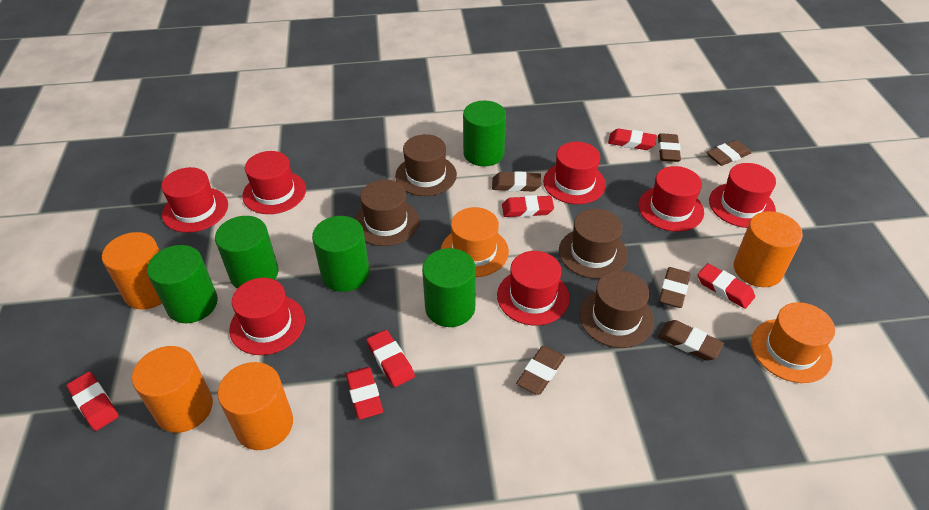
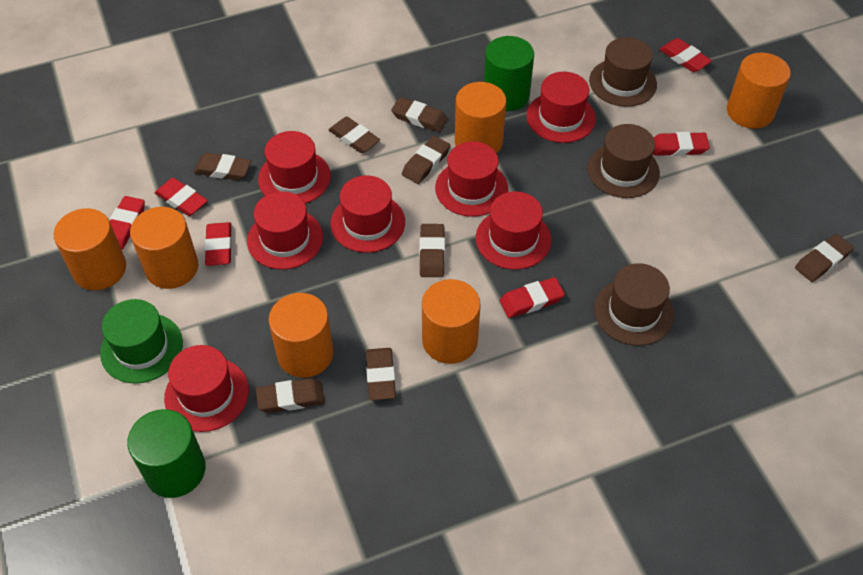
brown eraser: [492,171,541,192] [516,346,565,395] [658,133,681,162] [658,320,724,361] [659,267,690,308] [707,140,751,166] = 6 -> [194,153,251,180] [256,378,325,413] [329,117,380,153] [366,348,396,400] [391,97,448,132] [402,136,451,184] [419,224,445,277] [795,234,854,282] = 8
brown hat: [355,179,419,246] [395,134,457,196] [559,209,628,279] [579,271,654,348] = 4 -> [587,124,660,198] [589,37,657,107] [594,263,674,346] = 3
green cylinder: [147,245,218,323] [215,216,279,289] [312,216,370,292] [422,248,476,327] [463,101,506,166] = 5 -> [127,409,206,498] [484,36,534,111] = 2
green hat: none = 0 -> [100,299,183,384] = 1
orange cylinder: [102,232,162,309] [132,346,213,433] [218,362,293,450] [734,211,803,287] = 4 -> [54,208,126,290] [130,207,198,289] [269,293,334,378] [422,279,481,364] [455,82,506,154] [727,52,791,129] = 6
orange hat: [441,207,509,277] [751,302,835,383] = 2 -> none = 0

